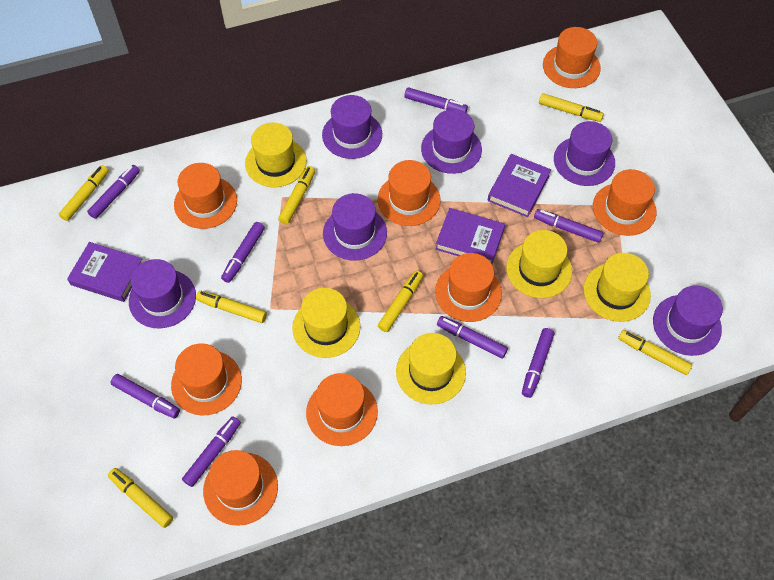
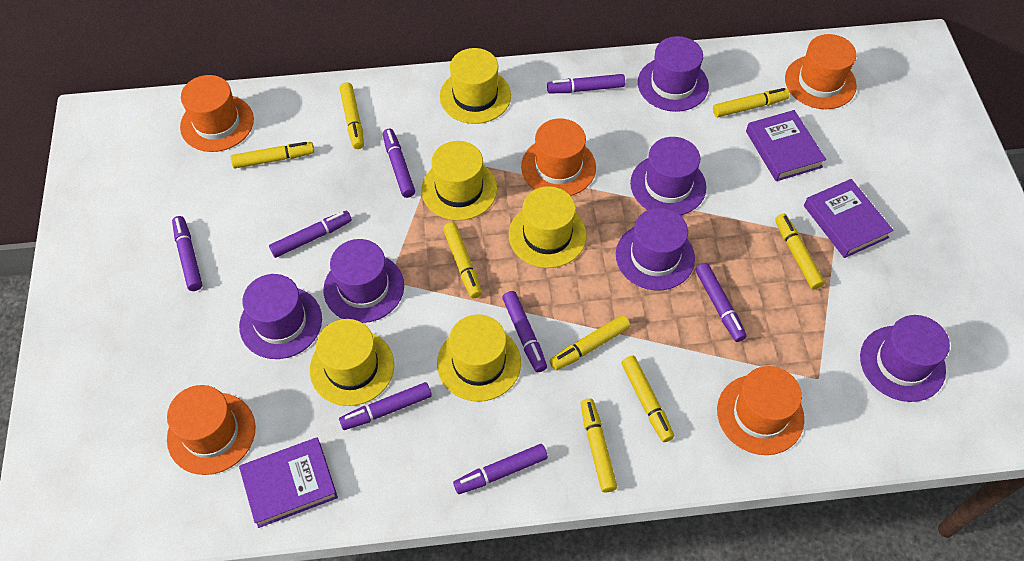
orange hat: [171,343,242,416] [174,163,237,229] [203,450,278,526] [306,373,378,446] [378,160,440,226] [435,253,502,322] [543,27,601,88] [593,169,656,236] = 8 -> [167,385,255,475] [180,75,254,152] [521,118,596,196] [717,366,804,455] [785,34,857,109] = 5
yellow marker: [59,165,109,221] [108,468,173,528] [196,291,267,323] [278,166,315,224] [378,270,423,332] [539,93,604,122] [618,330,692,375] = 7 -> [231,142,314,168] [340,82,364,149] [443,222,482,298] [550,315,631,371] [580,398,617,492] [621,356,674,442] [713,88,790,117] [775,213,825,290] = 8

